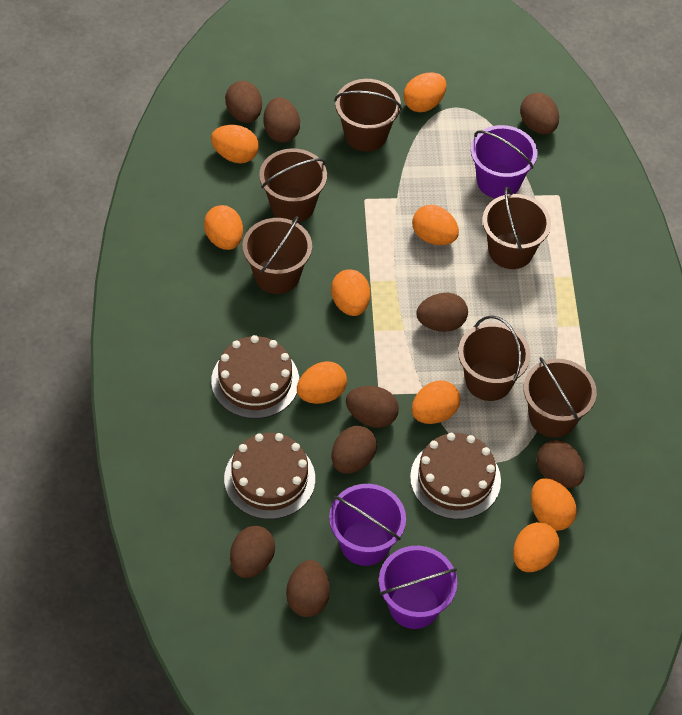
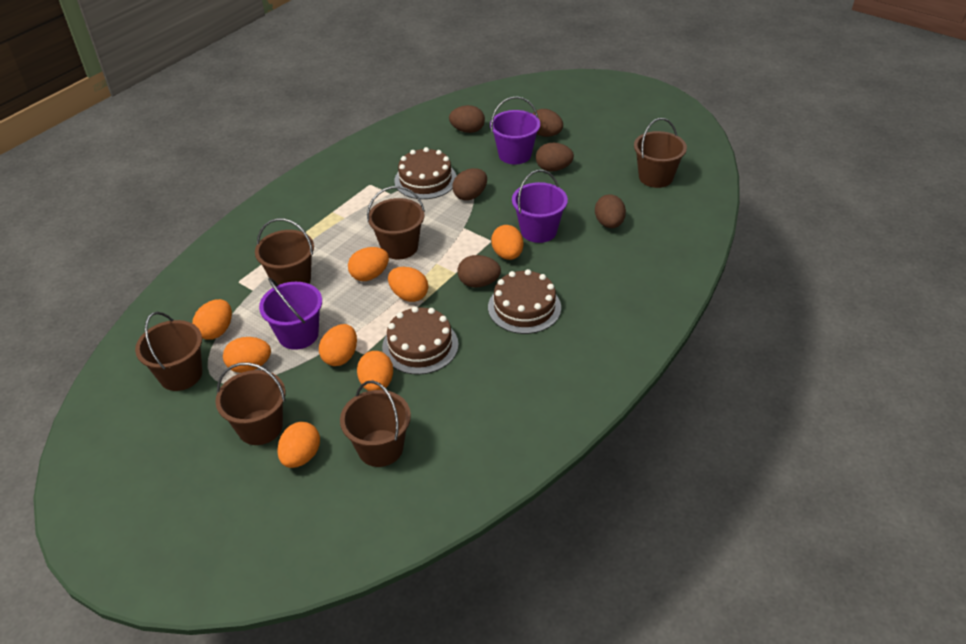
brown egg: [225,81,262,123] [230,526,275,578] [264,97,300,143] [286,560,330,617] [331,426,377,473] [346,386,399,428] [416,293,468,332] [520,93,559,134] [537,440,585,488] = 9 -> [449,105,485,133] [452,168,487,201] [457,255,501,288] [533,109,563,137] [536,143,574,171] [595,194,626,228] = 6
orange egg: [204,205,243,250] [211,125,259,163] [297,361,347,404] [331,269,370,316] [403,73,447,112] [412,205,459,245] [412,380,460,424] [513,522,559,572] [531,478,577,531] = 9 -> [192,299,232,340] [223,337,271,373] [277,422,320,468] [319,324,357,366] [348,247,389,281] [357,351,393,391] [388,267,428,302] [491,225,523,260] = 8

